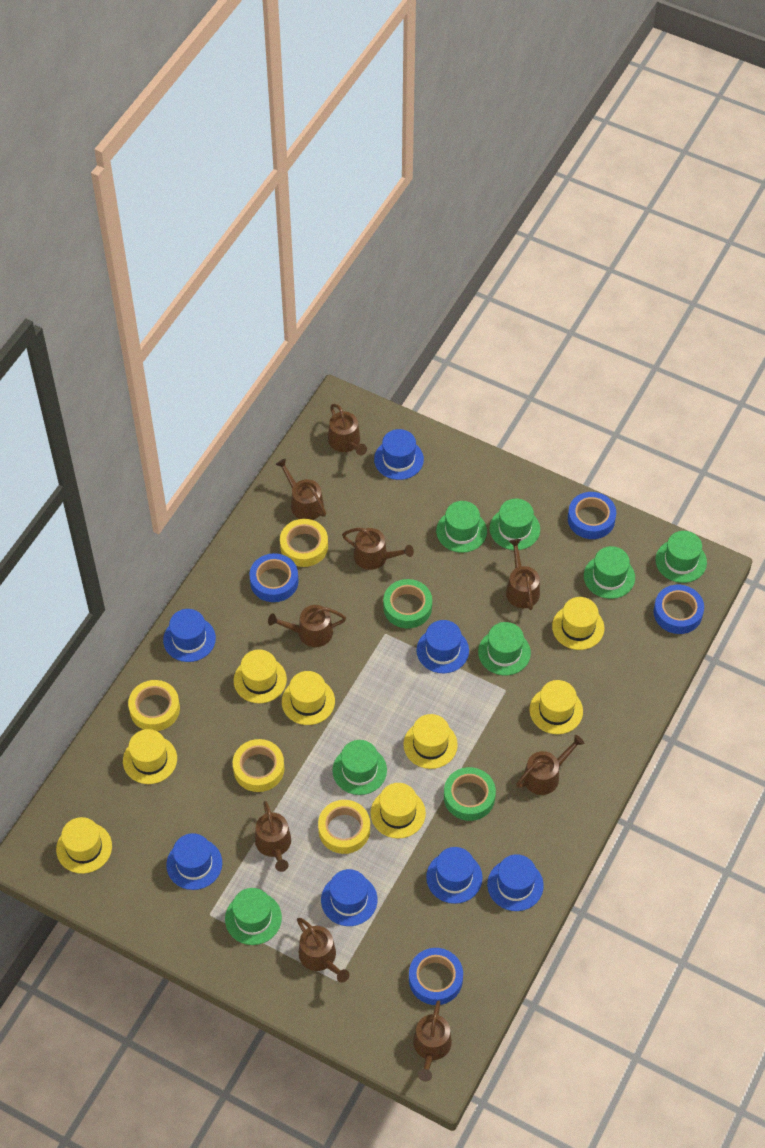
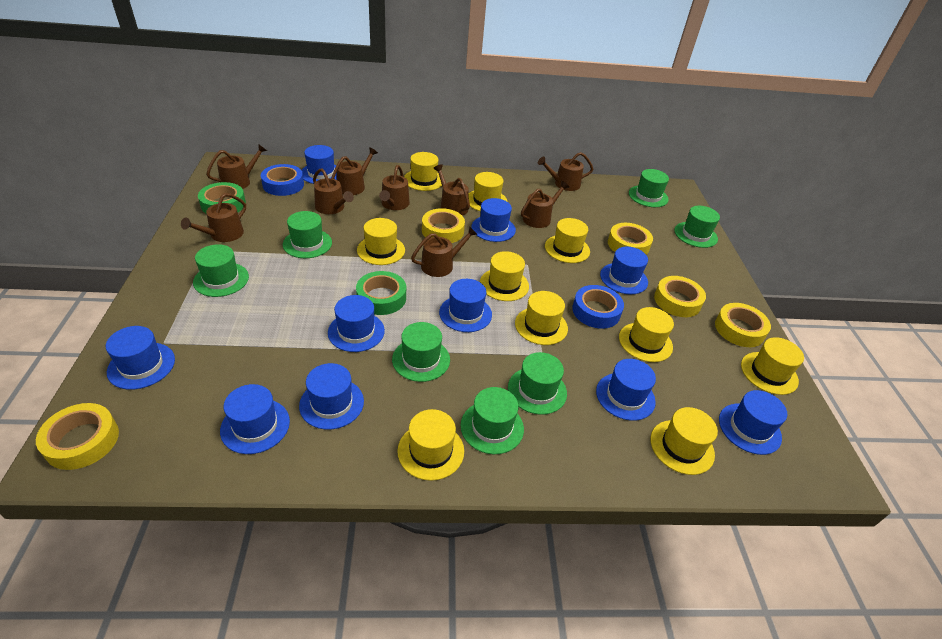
blue hat: [163,609,216,662] [166,833,222,890] [321,869,377,926] [374,429,424,480] [417,620,469,673] [426,847,483,904] [487,854,544,911] = 7 -> [106,326,175,390] [220,384,290,454] [299,363,364,430] [302,145,337,184] [328,295,385,352] [439,279,492,332] [471,198,516,242] [596,359,656,421] [600,247,648,294] [719,390,787,455] = 10
blue tape: [249,553,298,602] [409,948,463,1005] [568,492,616,539] [653,585,704,634] = 4 -> [261,164,304,196] [572,285,624,329] = 2
yellow hat: [56,817,112,874] [123,729,177,784] [234,649,287,703] [282,671,335,725] [371,783,426,839] [403,714,458,769] [529,680,583,734] [552,597,604,650] = 8 -> [357,218,405,265] [397,409,464,481] [404,152,442,191] [468,172,507,211] [480,251,529,301] [515,291,568,345] [545,218,590,263] [619,307,674,362] [650,407,718,475] [741,337,804,395] = 10
yellow tape: [128,680,180,731] [233,739,284,792] [280,519,328,567] [318,800,370,854] = 4 -> [36,403,119,470] [422,208,465,243] [608,223,653,255] [654,276,706,317] [715,303,771,347] = 5

